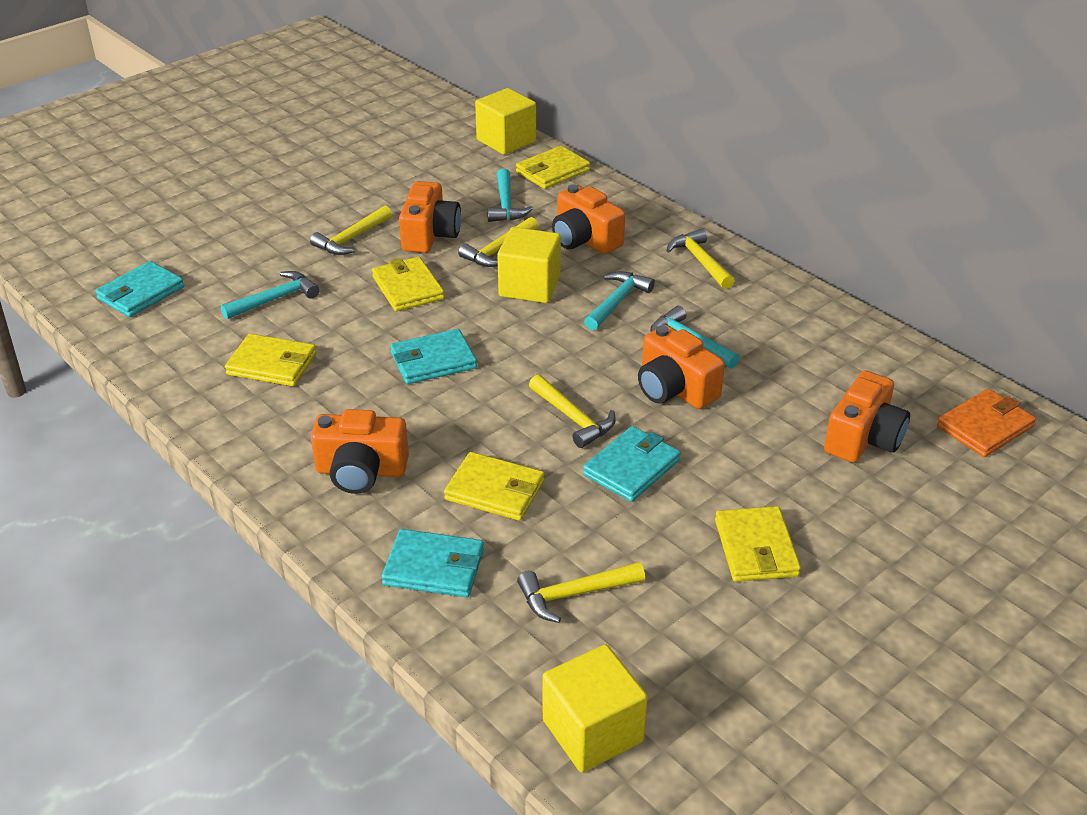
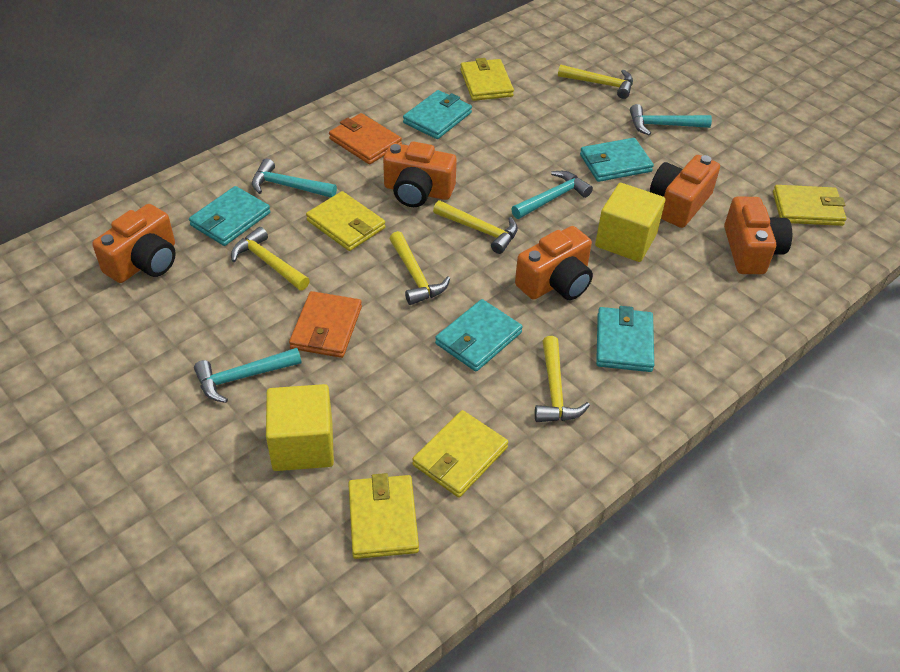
orange wallet: [937,389,1036,457] = 1 -> [289,291,362,358] [329,113,402,164] = 2
turquoise wallet: [95,261,184,317] [382,529,484,597] [390,329,477,384] [583,426,681,502] = 4 -> [189,186,270,246] [403,90,472,139] [435,299,523,372] [580,138,654,182] [596,306,654,372] = 5
yellow cube: [475,88,536,155] [497,227,561,303] [543,644,648,772] = 3 -> [266,384,334,471] [595,183,665,262] = 2

